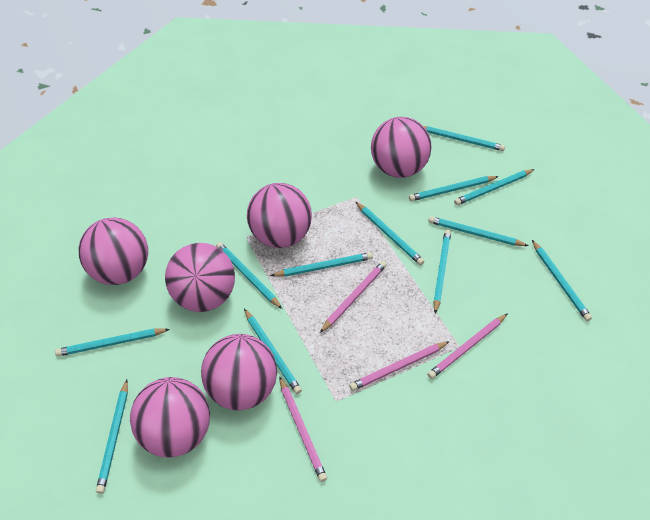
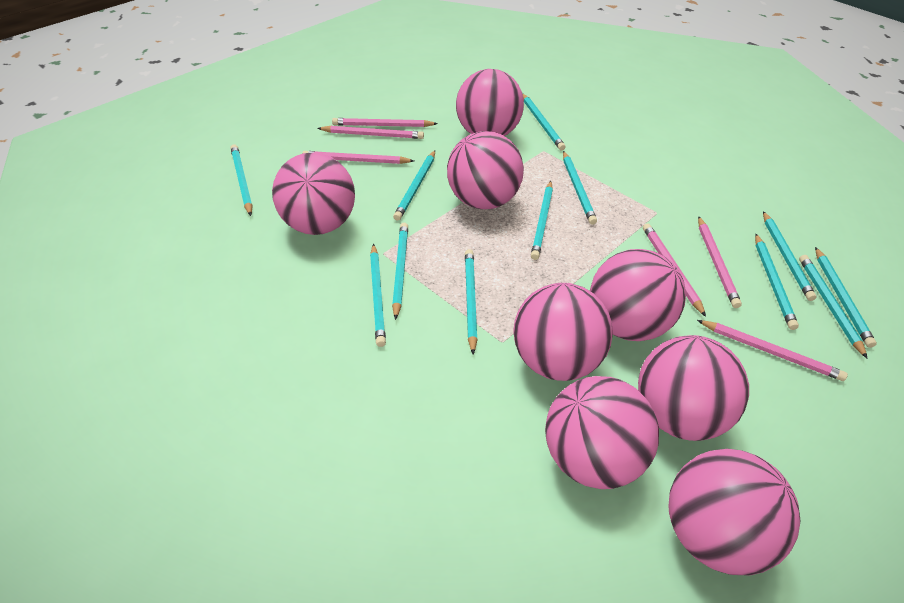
pink ball: [78,217,148,285] [130,377,210,457] [165,243,235,312] [201,334,277,410] [247,183,312,248] [371,117,432,178] = 6 -> [272,153,355,235] [447,131,524,209] [456,69,524,136] [513,283,613,381] [545,376,659,489] [590,249,686,341] [638,335,749,441] [668,449,801,575] = 8
pink pencil: [279,376,327,482] [320,261,387,333] [349,341,450,391] [427,313,508,379] = 4 -> [302,151,414,164] [317,126,424,139] [332,118,437,127] [643,224,706,317] [697,320,848,381] [698,216,742,308] = 6

